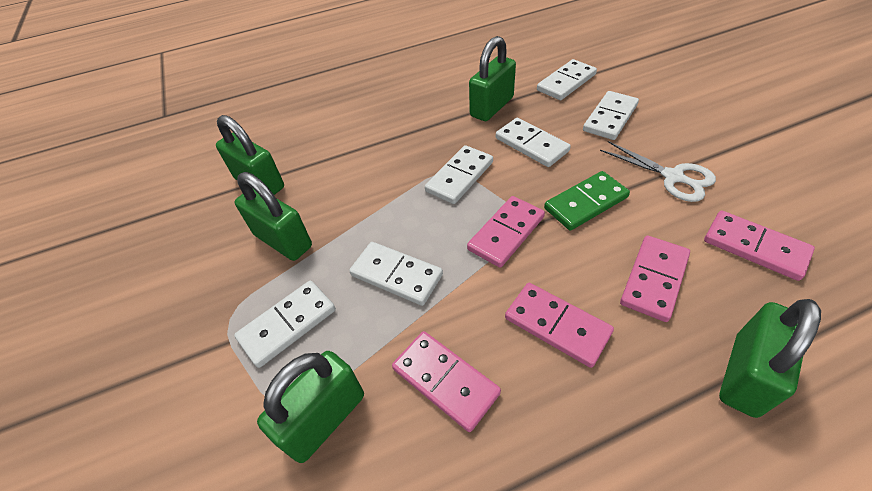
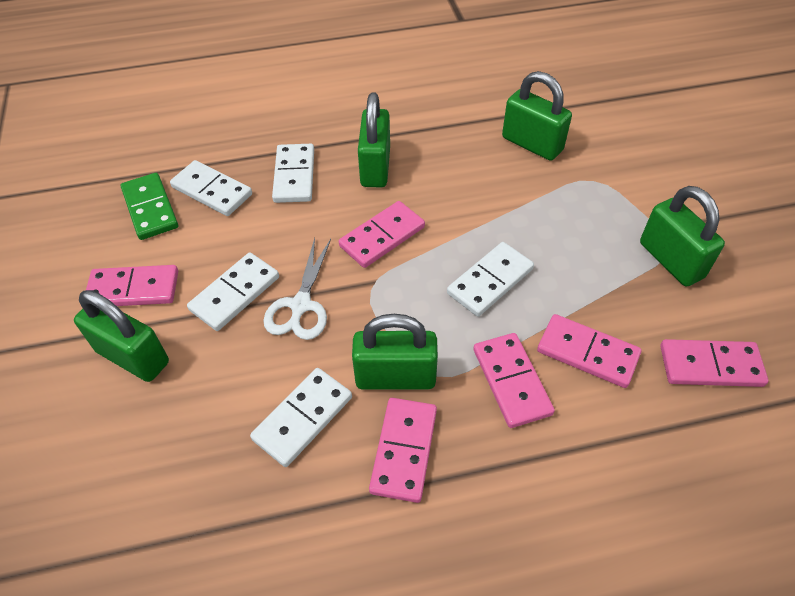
pink domino: [392,331,501,432] [467,196,545,268] [505,283,614,368] [620,236,690,322] [704,211,815,281] = 5 -> [86,265,178,306] [339,201,425,268] [369,398,437,503] [474,333,555,428] [537,314,641,388] [660,339,769,387] = 6
white domino: [234,281,336,368] [349,242,443,306] [425,145,493,204] [496,118,571,167] [537,59,597,100] [583,91,639,140] = 6 -> [170,160,252,216] [187,253,279,331] [250,368,352,467] [272,144,314,203] [447,242,534,317] = 5

